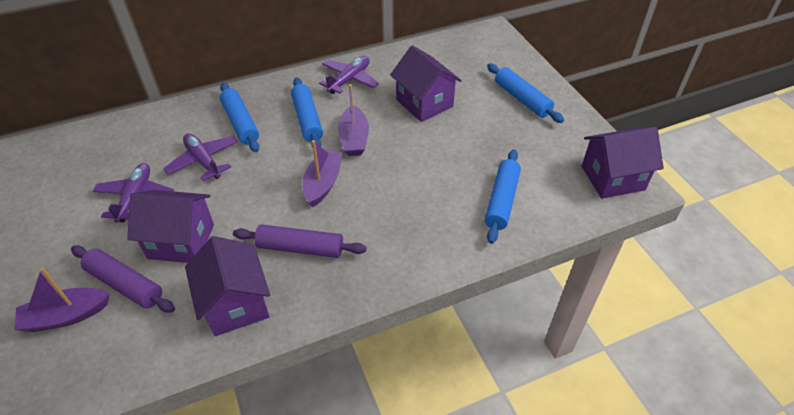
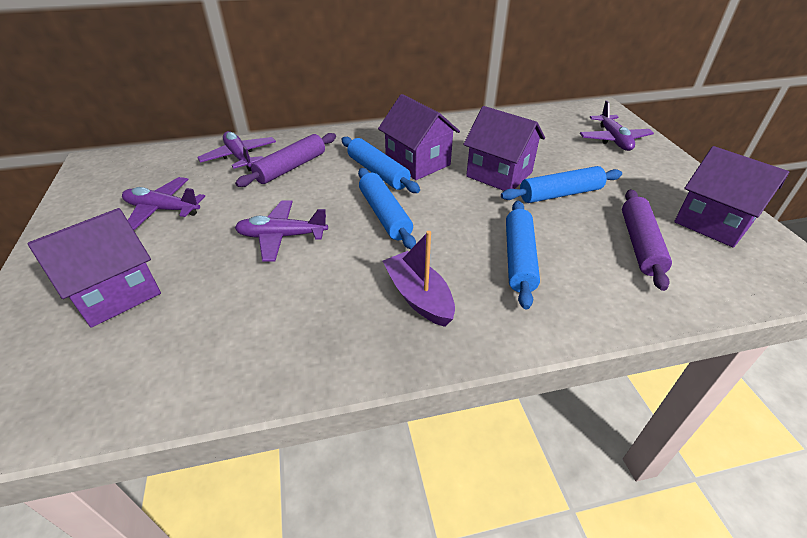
purple boat: [14,267,110,332] [302,140,342,207] [338,84,369,156] = 3 -> [383,231,455,327] = 1
purple plane: [93,163,174,223] [163,134,237,181] [319,56,379,94] = 3 -> [122,177,205,230] [197,131,276,171] [235,200,328,261] [580,100,654,151] = 4

